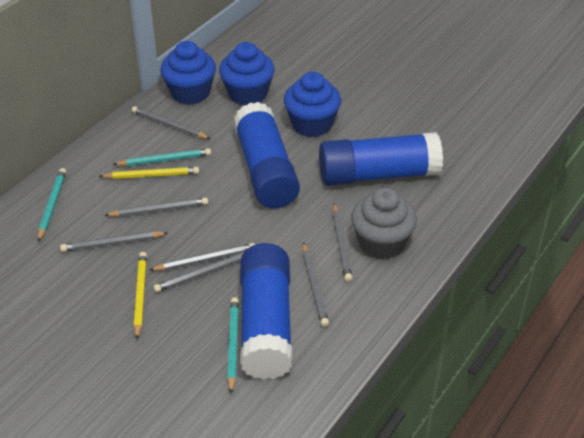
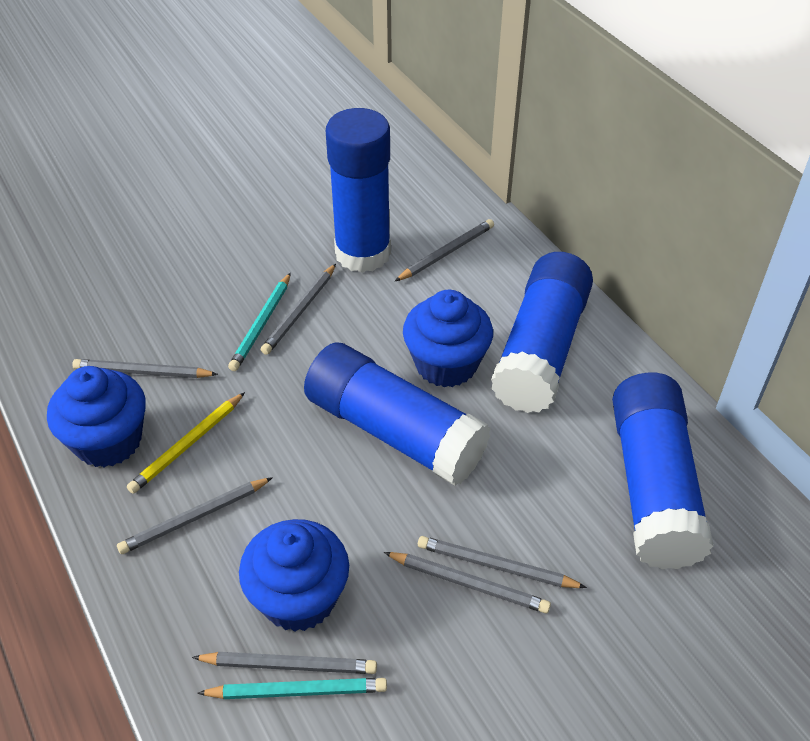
blue glue stick: [233,102,300,208] [240,243,293,380] [319,132,443,186] = 3 -> [304,342,490,486] [326,108,391,273] [491,252,593,413] [612,372,714,569] = 4
grey cupcake: [351,188,417,260] = 1 -> none = 0
turquoise pencil: [38,168,66,242] [113,148,211,166] [227,297,239,394] = 3 -> [197,678,387,699] [228,273,291,371] = 2
yellow pencil: [99,167,199,179] [134,252,147,339] = 2 -> [127,392,245,494] = 1

